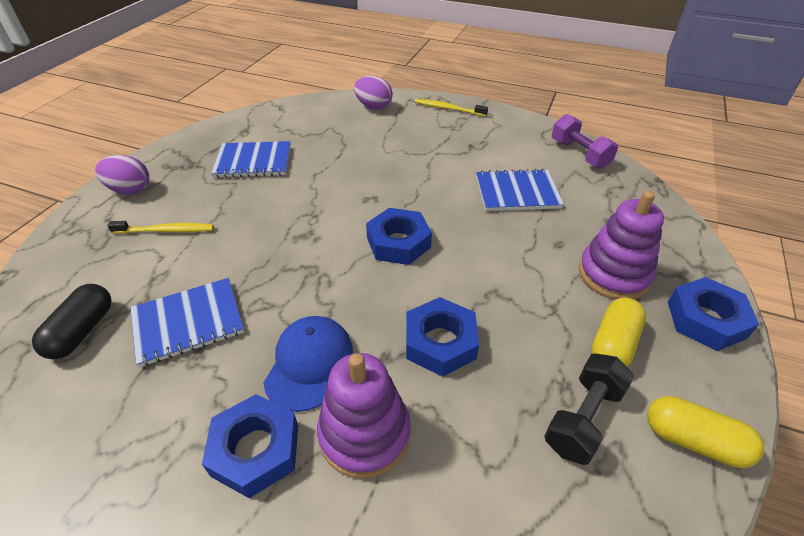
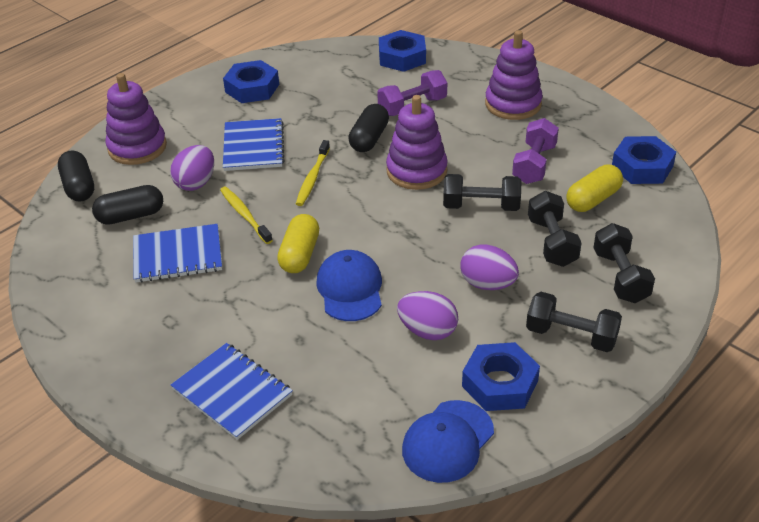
black capsule: [32,284,111,359] = 1 -> [58,150,94,202] [92,185,163,225] [348,104,389,152] = 3
black dumbbell: [544,354,634,465] = 1 -> [443,174,522,211] [526,292,622,352] [528,191,581,267] [593,223,655,303] = 4
blue cap: [263,316,353,412] = 1 -> [316,250,382,321] [402,400,494,483] = 2
purple dumbbell: [552,114,618,169] = 1 -> [377,70,447,116] [512,118,559,184] = 2
purple egg: [95,155,149,194] [354,76,393,110] = 2 -> [170,145,214,191] [397,291,458,340] [460,245,519,290] = 3
purple stacking toy: [317,353,411,479] [579,191,664,299] = 2 -> [105,73,167,165] [386,95,448,190] [485,30,543,120] = 3

